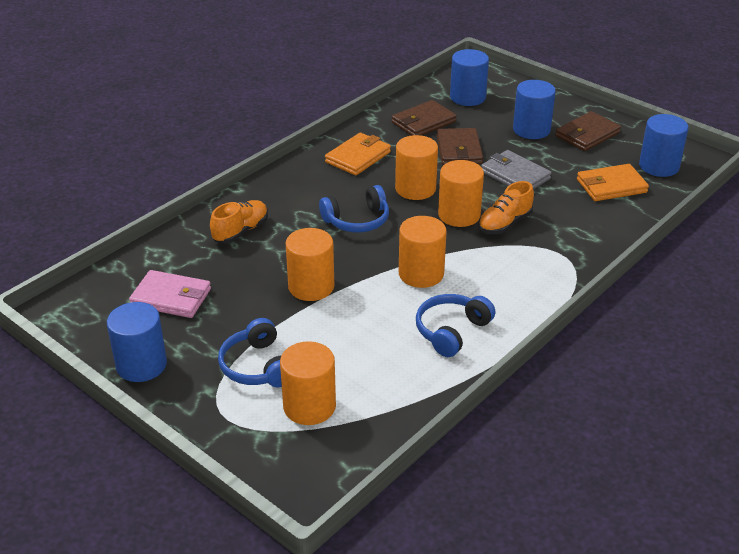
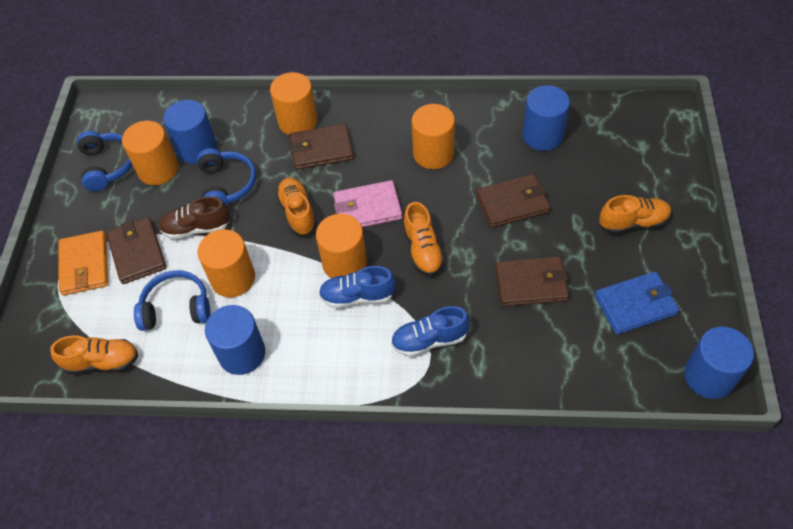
blue shoe: none = 0 -> [319,266,396,308] [391,306,470,357] = 2
blue wallet: none = 0 -> [595,271,679,335] = 1
brown shoe: none = 0 -> [158,196,230,239] = 1
brown wallet: [392,100,457,136] [437,128,483,165] [555,111,621,151] = 3 -> [106,217,166,284] [289,124,354,170] [476,174,550,228] [495,256,569,307] = 4
grey wallet: [481,150,551,189] = 1 -> none = 0
orange shoe: [210,200,268,243] [478,181,534,234] = 2 -> [50,335,138,374] [276,178,317,235] [403,202,445,276] [599,195,671,234] = 4
orange wallet: [325,133,391,175] [577,164,649,201] = 2 -> [58,231,108,295] = 1

